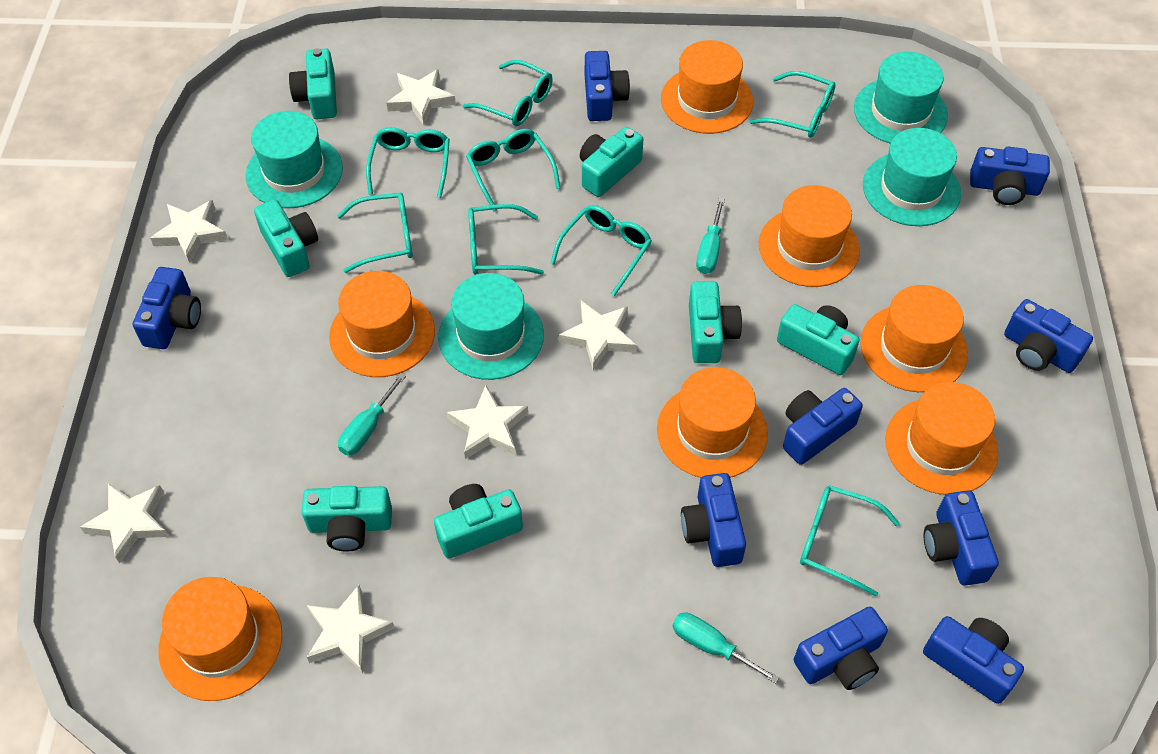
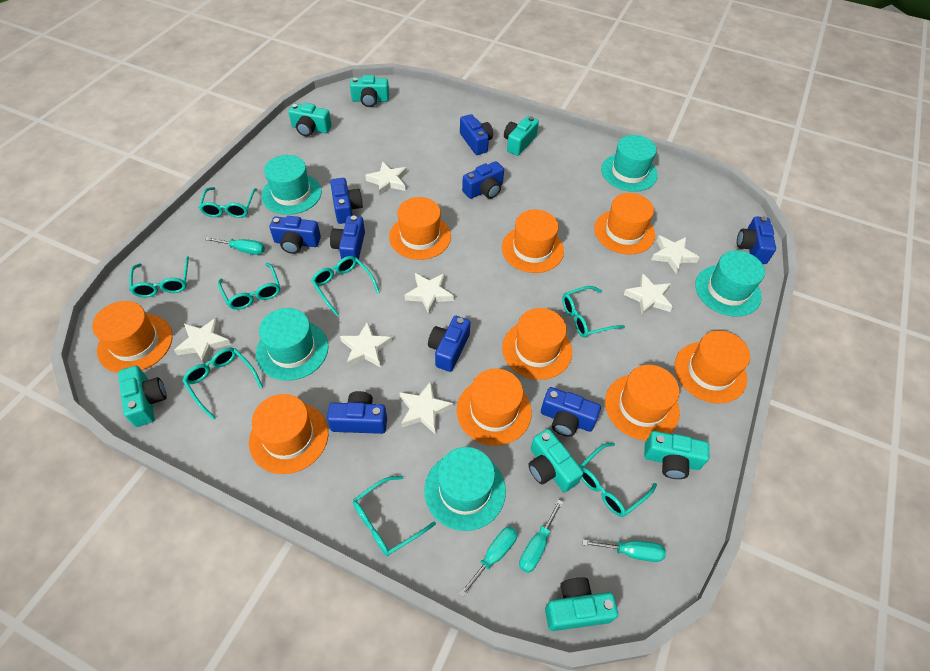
orange hat: [158,577,282,701] [329,271,435,377] [657,367,768,478] [661,40,753,134] [759,185,860,287] [861,285,968,392] [885,382,999,495] = 7 -> [92,301,173,373] [249,394,328,474] [389,197,451,260] [456,369,532,446] [502,210,564,273] [502,308,572,380] [594,193,655,255] [605,365,680,440] [675,331,750,403] = 9
turquoise hat: [245,111,343,208] [438,273,544,380] [854,52,948,143] [863,128,961,226] = 4 -> [256,308,329,381] [261,155,322,215] [424,447,506,531] [601,135,658,192] [695,251,765,317] = 5
turquoise screwdriver: [338,373,406,455] [673,612,780,684] [696,198,725,274] = 3 -> [206,237,265,255] [459,526,517,597] [519,499,563,573] [583,539,666,562] = 4
white star: [80,483,169,563] [150,200,228,263] [307,585,394,674] [386,69,456,126] [447,385,528,459] [559,301,636,370] = 6 -> [174,317,231,364] [340,321,393,368] [365,161,407,195] [399,381,453,434] [404,273,454,314] [624,273,673,315] [651,235,700,274] = 7

